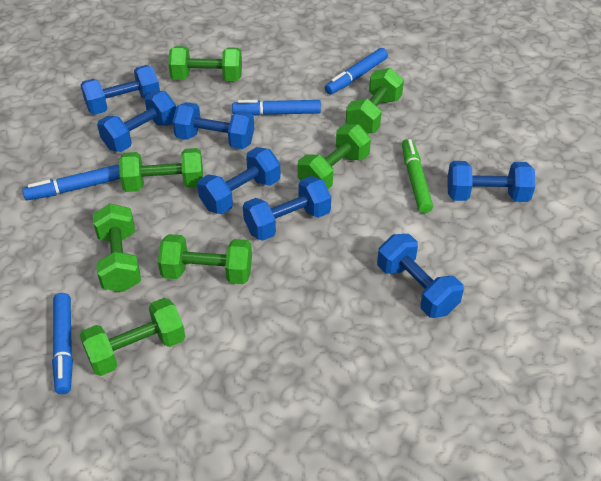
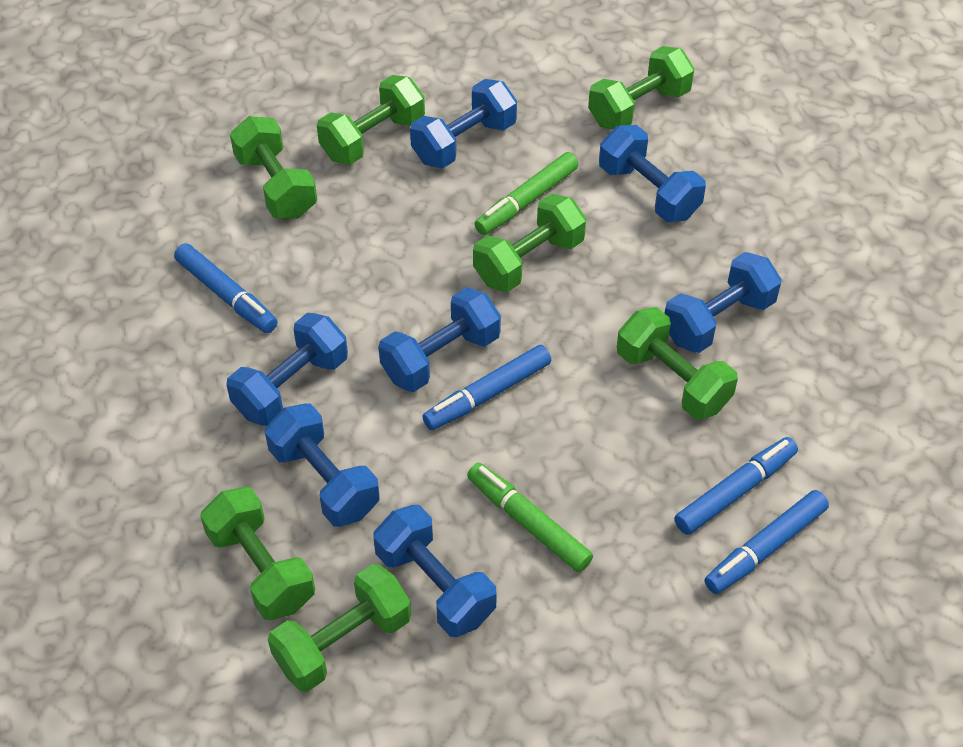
green marker: [402,139,433,213] = 1 -> [467,463,593,572] [475,152,579,235] = 2

